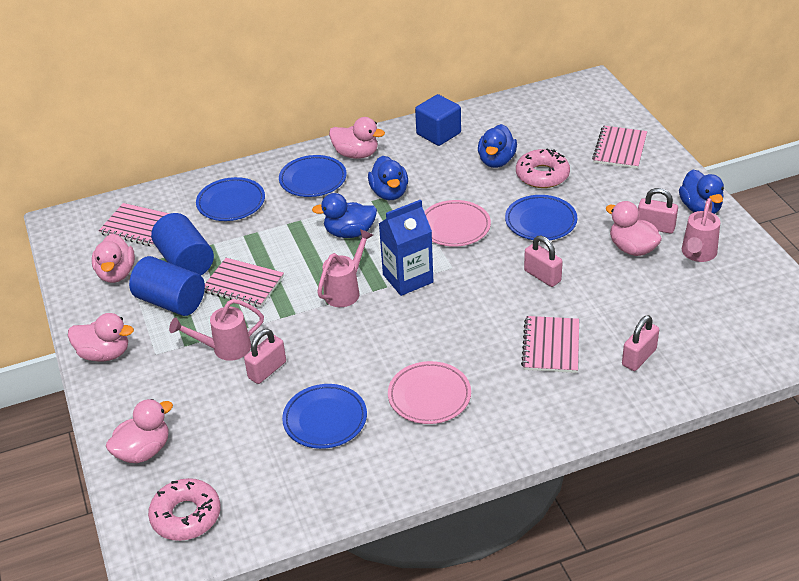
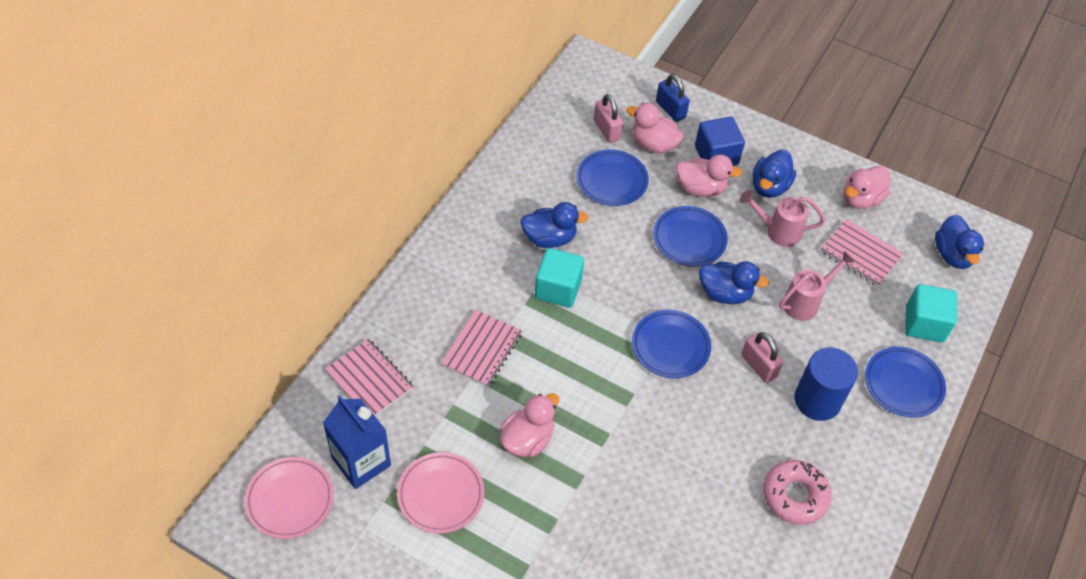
blue cylinder: [129,256,205,316] [151,213,214,275] = 2 -> [795,347,858,421] = 1
blue padlock: none = 0 -> [656,74,690,122] = 1
pink donut: [148,478,221,541] [516,148,570,188] = 2 -> [763,460,832,525] = 1
pink duck: [68,313,134,361] [92,233,135,283] [106,399,173,463] [329,117,385,159] [606,201,662,256] = 5 -> [500,393,559,457] [626,103,684,154] [676,154,742,197] [843,165,890,209] = 4
pink notebook: [99,203,170,247] [204,258,284,307] [521,316,579,373] [592,125,647,169] = 4 -> [325,339,414,416] [441,310,522,387] [820,219,903,287] = 3
pink padlock: [244,329,286,384] [524,236,563,287] [622,315,659,371] [638,188,678,234] = 4 -> [594,94,623,143] [741,332,783,383] = 2
pink watering can: [169,299,264,361] [317,229,373,307] [682,198,720,262] = 3 -> [740,190,825,247] [779,251,855,321] = 2
turquoise cube: none = 0 -> [535,248,584,308] [905,284,957,343] = 2

